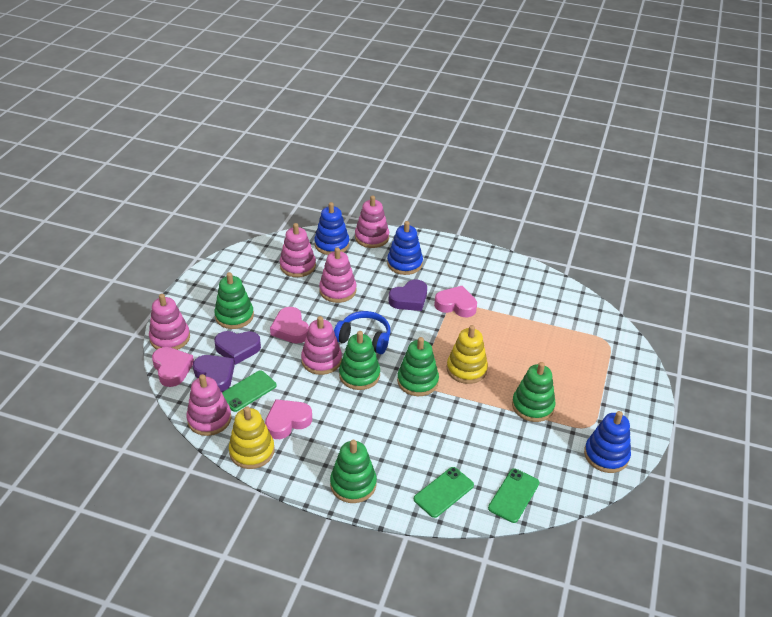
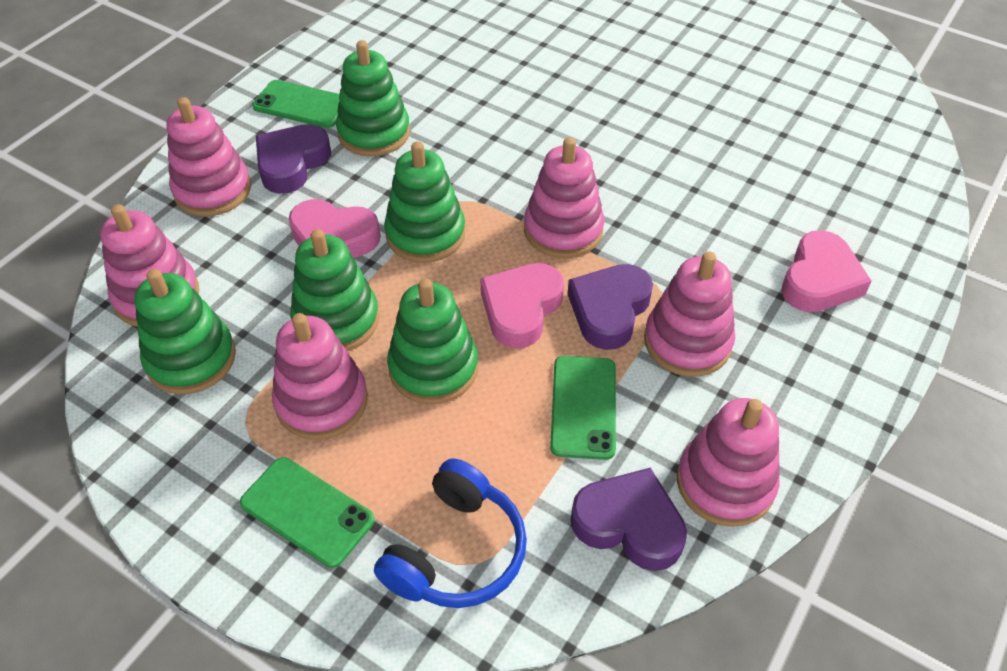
blue stacking toy: [314,202,349,255] [387,221,423,275] [584,411,631,473] = 3 -> none = 0
pink heart: [152,347,194,387] [265,399,312,439] [270,307,309,343] [434,286,477,318] = 4 -> [288,199,381,258] [480,263,564,348] [782,230,872,312] = 3
yellow stacking toy: [229,406,275,469] [447,325,488,384] = 2 -> none = 0

